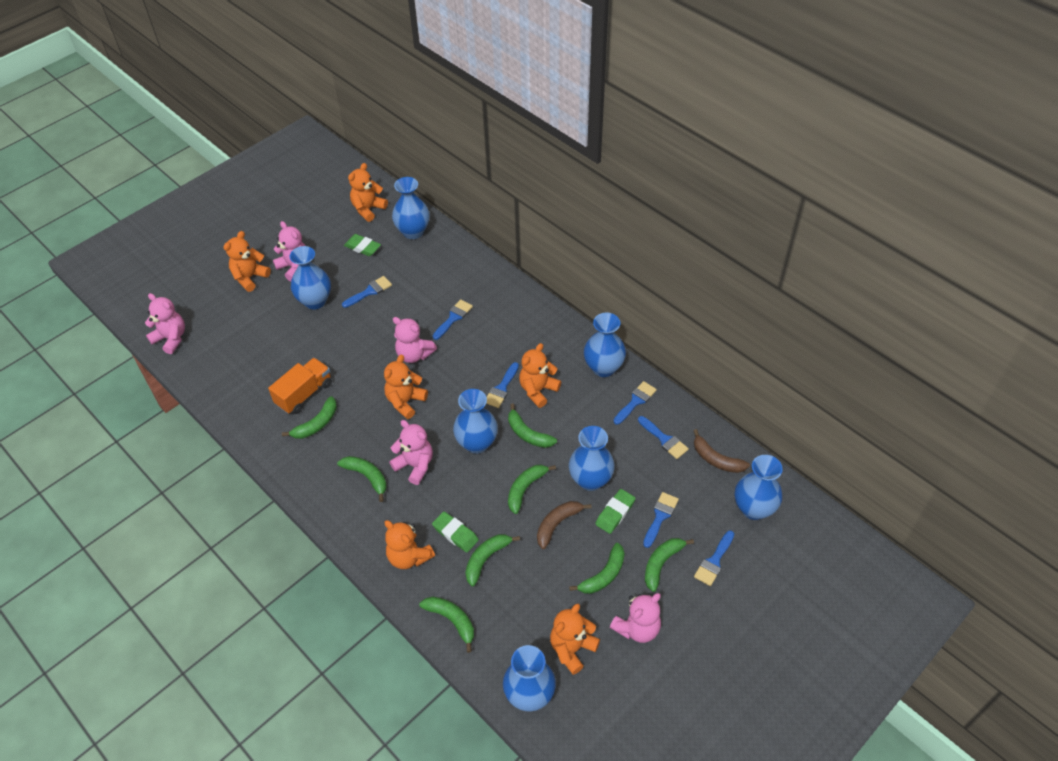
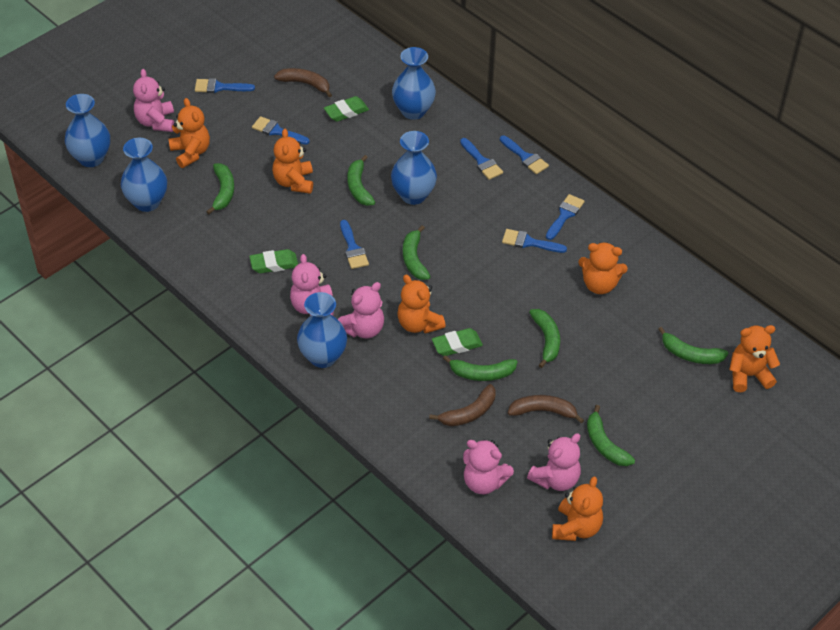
blue vase: [290,246,331,310] [392,177,430,239] [453,389,498,454] [503,645,556,712] [569,426,615,491] [584,313,626,377] [735,455,783,520] = 7 -> [65,94,110,167] [121,138,167,212] [297,292,347,368] [391,131,437,205] [392,47,436,120] = 5
brown banana: [537,501,591,549] [693,429,750,473] = 2 -> [274,68,332,97] [429,384,496,426] [508,395,584,424] = 3
green banana: [282,396,337,439] [337,456,387,502] [419,597,474,653] [465,534,520,586] [508,404,557,448] [508,465,556,514] [569,543,625,594] [645,538,694,592] = 8 -> [206,163,234,214] [347,155,375,206] [403,225,431,280] [443,355,518,381] [529,309,560,368] [587,405,635,466] [658,327,728,364] = 7
orange truck: [268,358,332,414] = 1 -> none = 0

